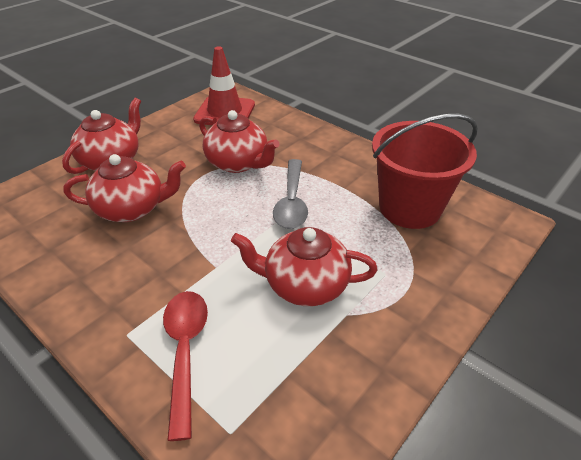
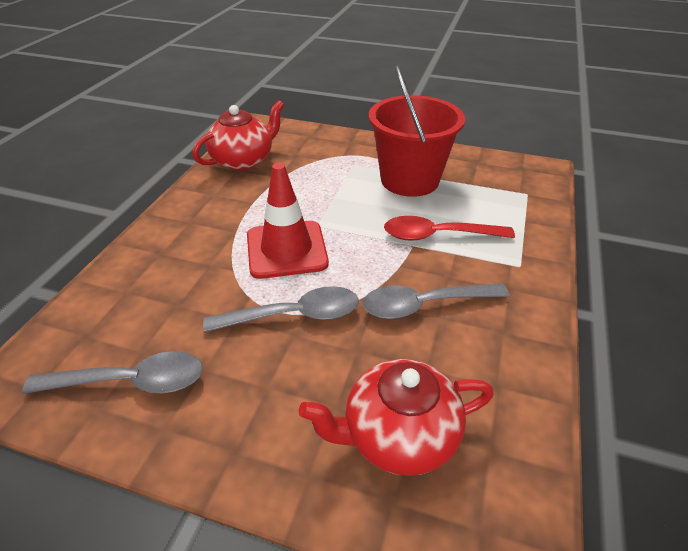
grey spoon: [273,159,308,229] = 1 -> [22,351,203,394] [203,286,359,332] [363,283,509,319] = 3
red teapot: [62,98,141,174] [64,154,186,222] [199,110,280,173] [231,227,377,306] = 4 -> [192,100,284,170] [298,359,494,476] = 2

